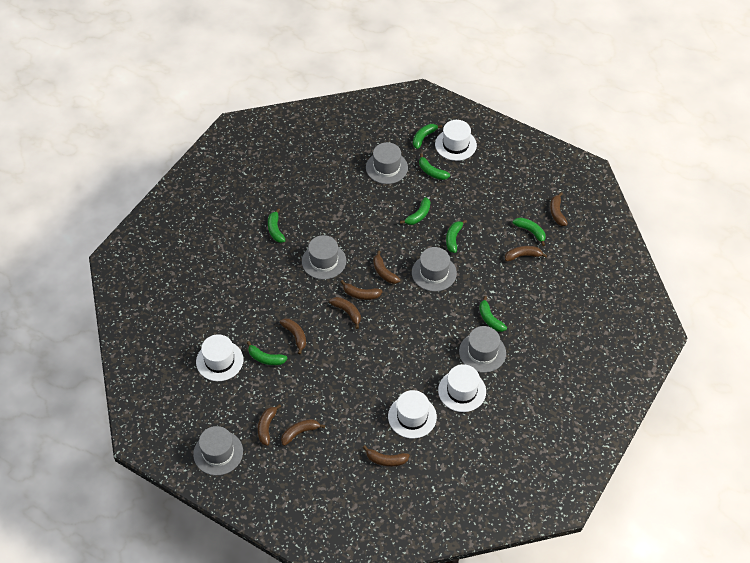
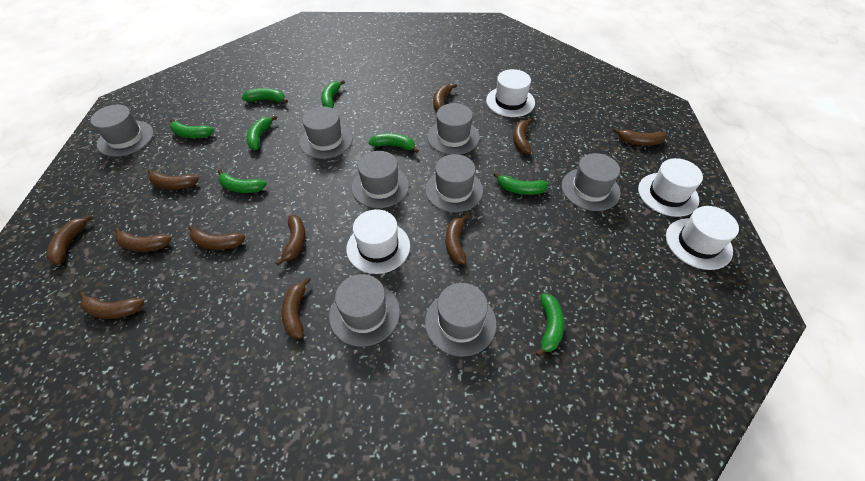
brown banana: [258,404,281,446] [280,318,306,354] [281,419,325,446] [329,297,361,329] [341,280,383,300] [363,445,410,467] [373,250,401,284] [505,246,547,261] [550,192,568,226] = 9 -> [46,215,93,265] [79,292,144,319] [115,228,172,252] [148,169,199,190] [189,225,246,250] [276,215,305,266] [281,277,311,339] [433,83,457,111] [446,214,468,264] [513,118,532,154] [613,128,666,146] = 11
grey hat: [193,426,243,476] [302,235,346,280] [366,142,408,184] [412,247,457,291] [459,326,506,373] = 5 -> [90,105,154,157] [299,107,353,159] [329,274,400,347] [352,151,409,208] [425,154,483,212] [425,283,497,357] [427,103,480,155] [562,153,621,211] = 8

